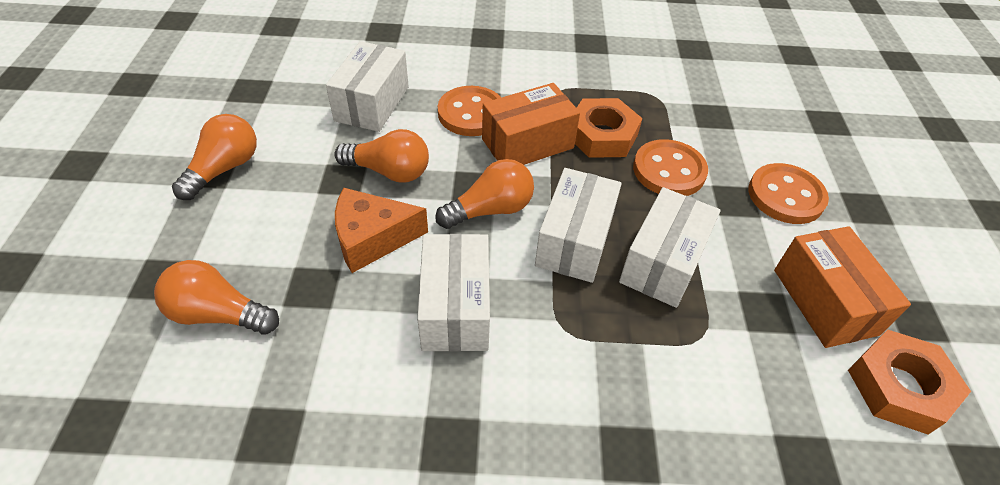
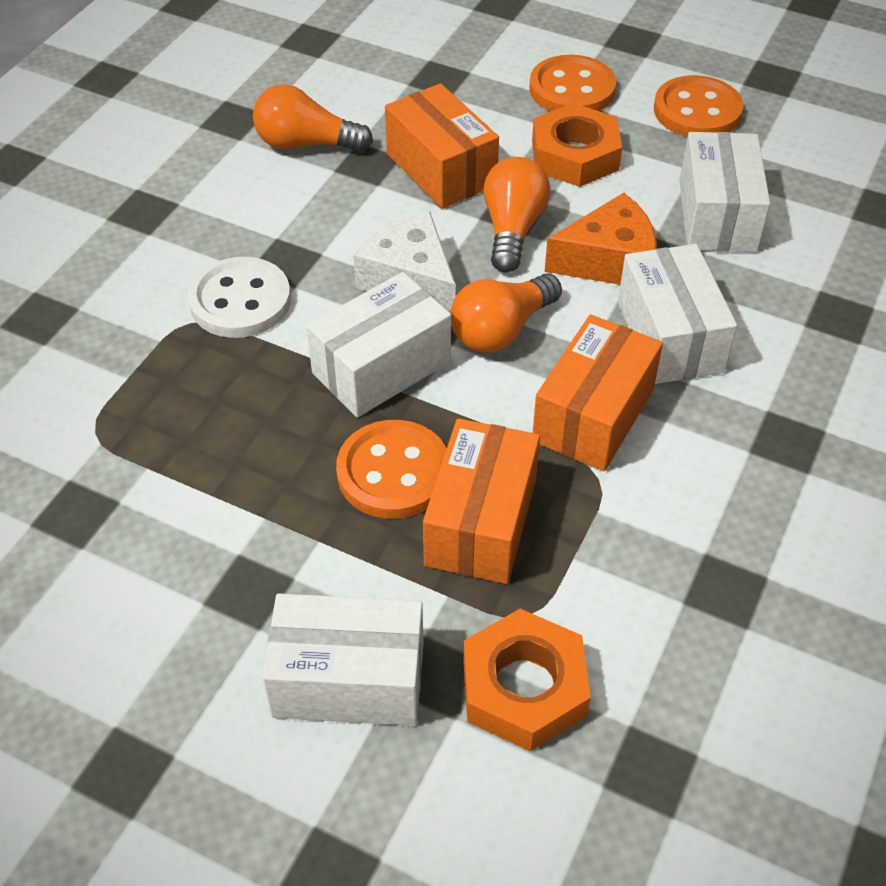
orange box: [482,83,580,165] [774,226,911,348] = 2 -> [385,83,499,209] [423,418,540,584] [533,315,663,471] = 3
orange light bulb: [154,260,279,335] [172,114,257,200] [334,129,429,182] [435,159,534,229] = 4 -> [253,84,373,152] [450,274,562,353] [483,157,550,273] = 3
white button: none = 0 -> [188,257,291,338] = 1
white cheese: none = 0 -> [353,212,456,312] = 1

